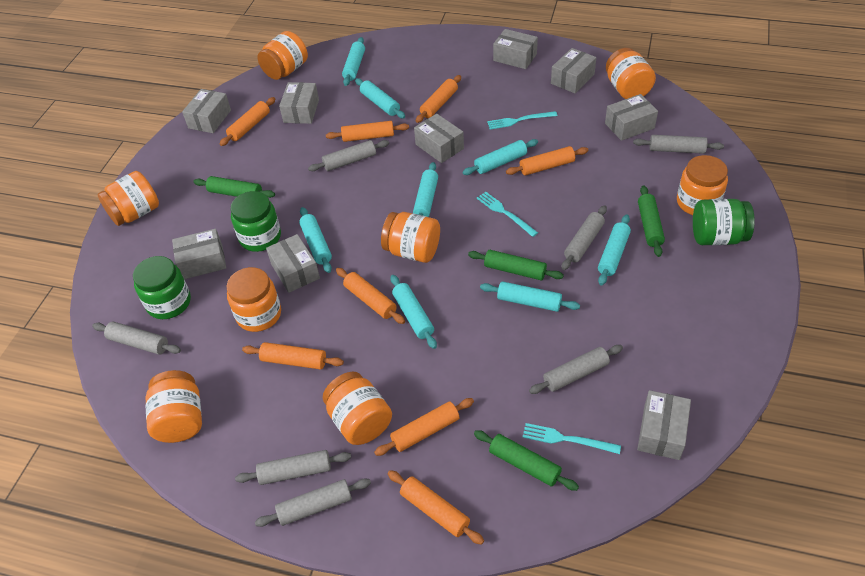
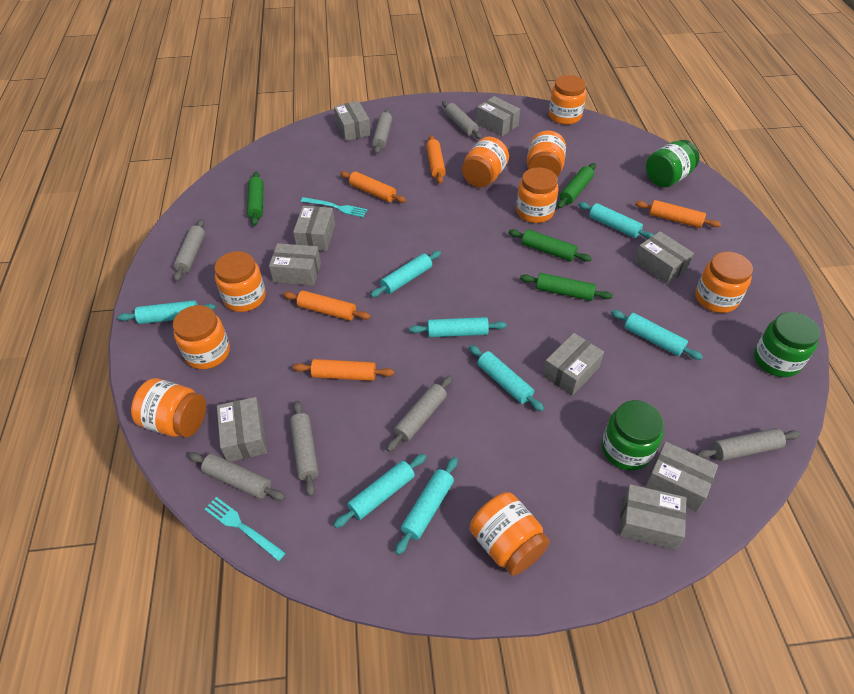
orange jar: [97,171,159,226] [146,370,202,443] [227,267,281,332] [257,31,308,80] [323,372,392,445] [381,212,440,263] [606,48,656,99] [677,155,728,215] = 8 -> [131,378,206,437] [173,305,230,369] [215,251,266,312] [462,137,509,188] [470,492,550,576] [516,167,559,223] [527,131,566,177] [549,75,586,125] [695,252,753,313] = 9
orange rolling pin: [220,97,275,146] [242,342,344,370] [326,121,409,142] [336,268,405,324] [374,398,474,456] [388,470,484,545] [416,75,461,123] [506,146,588,176] = 8 -> [283,290,370,321] [293,359,394,381] [340,171,406,203] [426,135,446,184] [635,200,721,228] = 5
turquoise fork: [477,192,538,237] [487,111,557,129] [523,423,621,454] = 3 -> [205,497,286,561] [301,197,367,217] = 2

